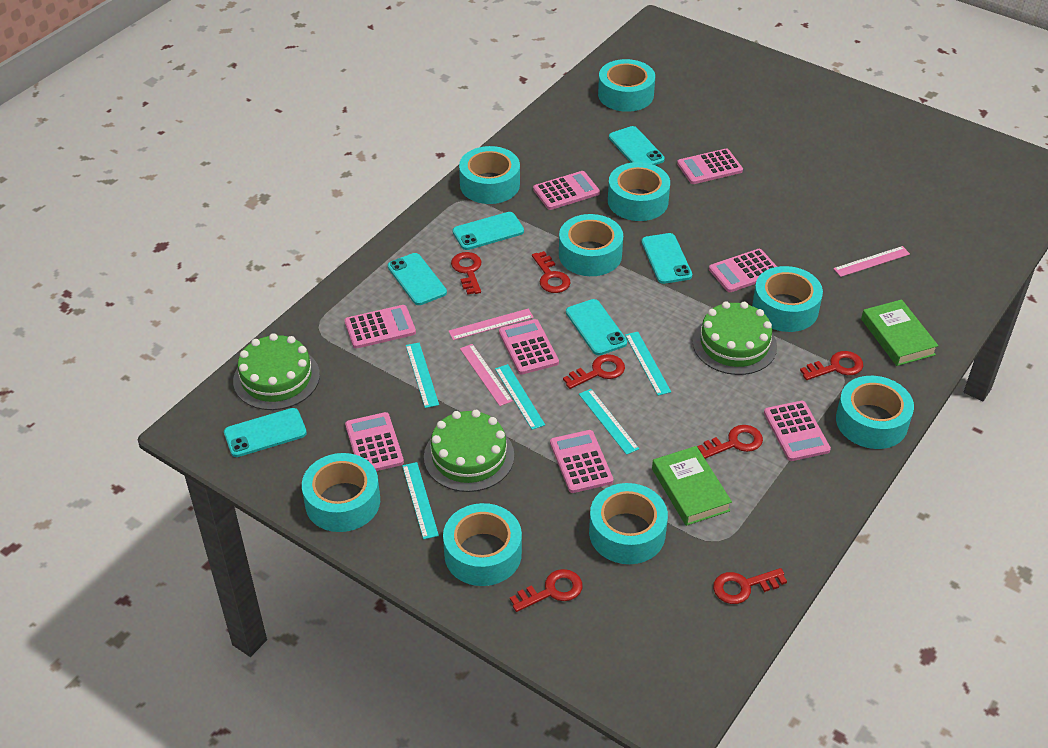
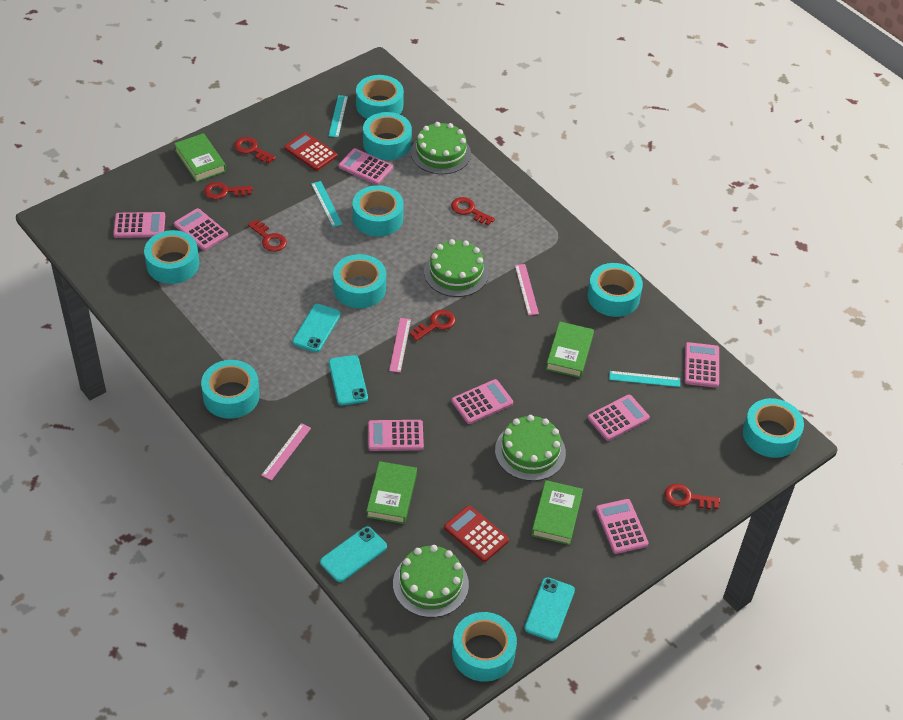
green book: [652,446,732,526] [861,299,939,366] = 2 -> [174,133,226,182] [367,461,417,524] [531,480,583,545] [546,322,594,378] = 4
green cake: [233,333,320,410] [424,410,514,492] [693,301,777,375] = 3 -> [393,545,469,618] [411,122,471,174] [424,239,489,297] [495,415,566,481] = 4
red calculator: none = 0 -> [284,132,337,171] [444,505,509,562] = 2
red key: [451,252,482,295] [510,569,583,612] [532,251,571,293] [563,354,625,389] [697,425,763,459] [713,568,787,604] [800,351,863,380] = 7 -> [204,182,253,200] [234,137,276,163] [248,219,287,252] [410,310,456,341] [451,197,495,225] [664,484,720,509] = 6
turquoise phone: [224,408,307,457] [388,253,447,305] [453,212,524,250] [566,299,627,355] [609,126,665,165] [641,233,692,284] = 6 -> [292,304,341,352] [320,527,387,582] [329,355,368,406] [524,577,575,641] = 4
turquoise ruler: [402,462,439,539] [406,343,439,408] [495,364,545,430] [579,389,639,455] [625,332,671,396] = 5 -> [311,181,343,227] [329,95,348,137] [609,371,680,387] = 3

